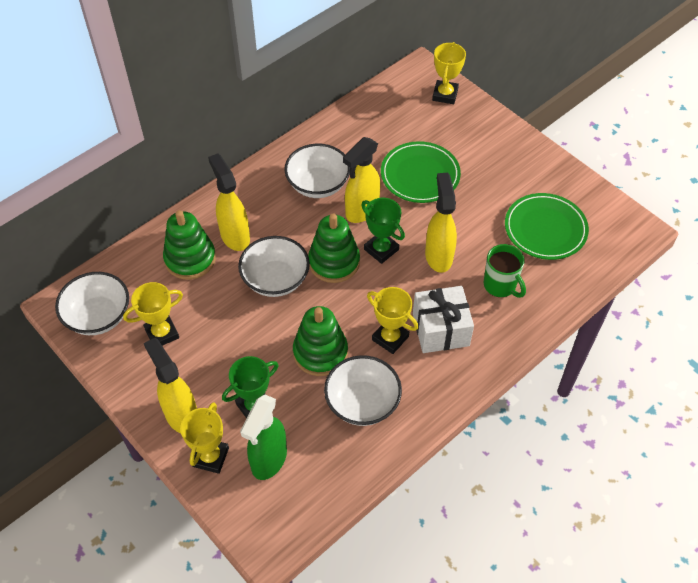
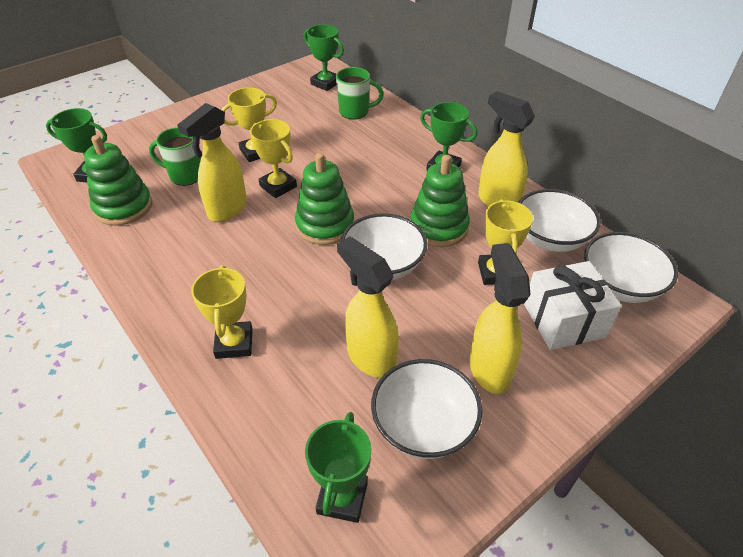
green mug: [483,244,526,298] = 1 -> [149,127,201,186] [336,67,383,119] = 2
green plate: [381,141,461,203] [505,193,589,260] = 2 -> none = 0
green spray bottle: [240,395,287,480] = 1 -> none = 0
green trophy: [222,356,278,418] [361,198,405,264] = 2 -> [46,108,107,182] [304,24,344,91] [305,412,372,523] [420,102,477,171] = 4

